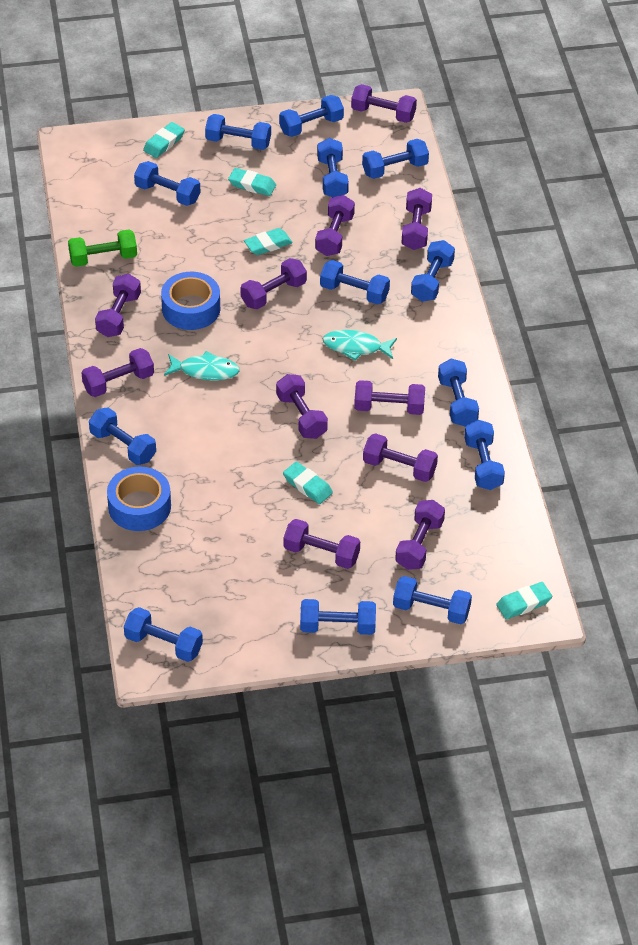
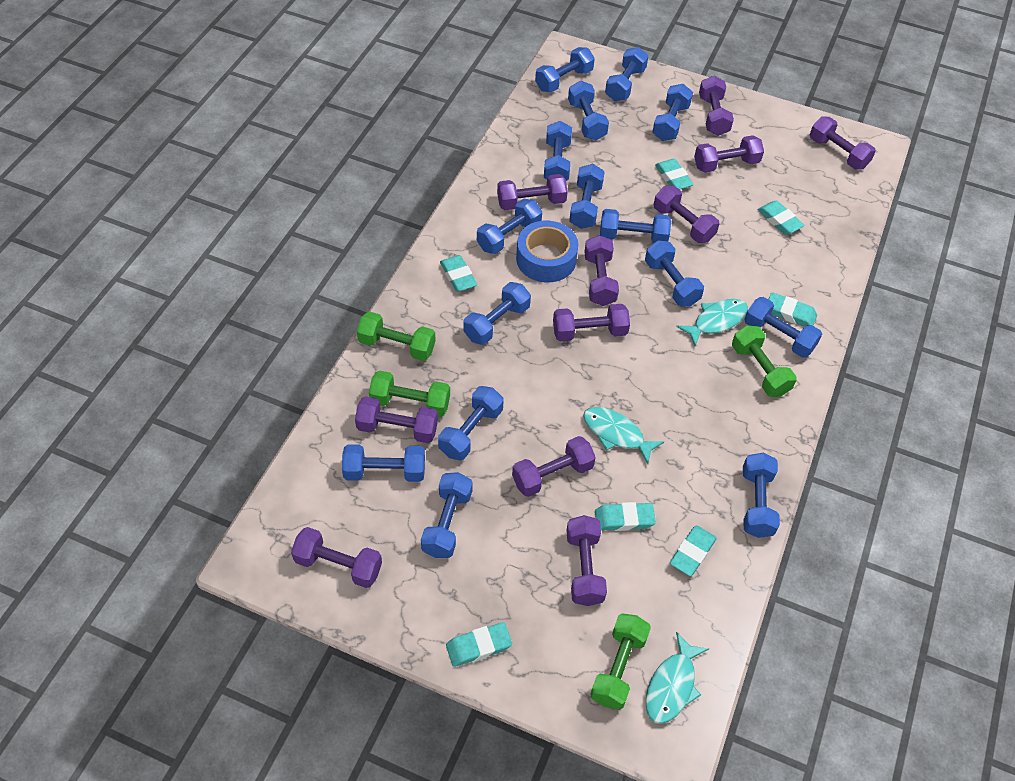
blue dumbbell: [89,407,156,465] [124,607,203,662] [134,161,200,206] [205,114,271,150] [279,95,344,137] [300,599,376,635] [317,138,349,197] [320,260,390,305] [362,139,429,179] [393,576,472,624] [411,240,455,302] [438,358,479,427] [464,420,505,490] = 13 -> [342,444,425,482] [421,472,473,558] [438,386,504,460] [463,282,531,345] [477,199,542,254] [535,47,595,92] [544,121,572,181] [568,81,609,140] [569,164,605,229] [600,209,671,243] [605,47,648,101] [645,240,704,306] [652,84,693,141] [743,453,780,538] [744,297,822,358] = 15
blue tape: [107,466,171,531] [161,272,220,330] = 2 -> [516,221,578,282] = 1
green dumbbell: [68,229,137,267] = 1 -> [357,312,436,361] [369,370,450,417] [590,613,651,710] [732,325,797,397] = 4
turquoise eraser: [143,122,185,158] [228,168,276,196] [244,228,293,255] [283,462,333,504] [496,582,552,619] = 5 -> [440,255,477,292] [446,622,512,667] [595,502,656,531] [655,159,694,190] [670,525,717,576] [757,201,805,234] [768,292,817,326] = 7
turquoise fish: [164,351,240,381] [322,330,397,361] = 2 -> [583,407,664,464] [645,632,709,724] [676,299,748,346] = 3

